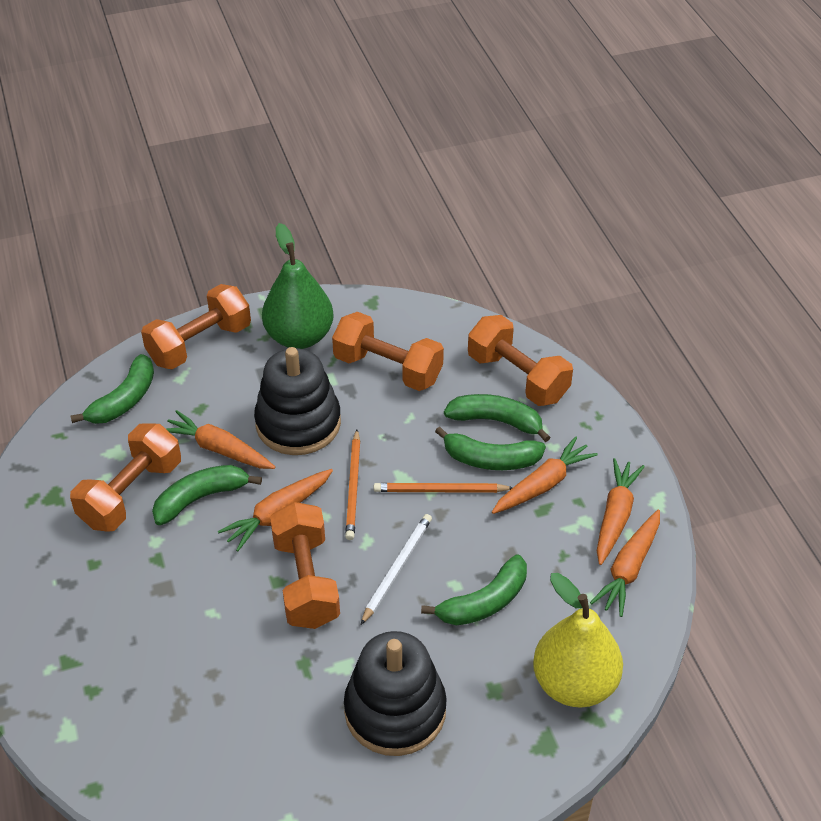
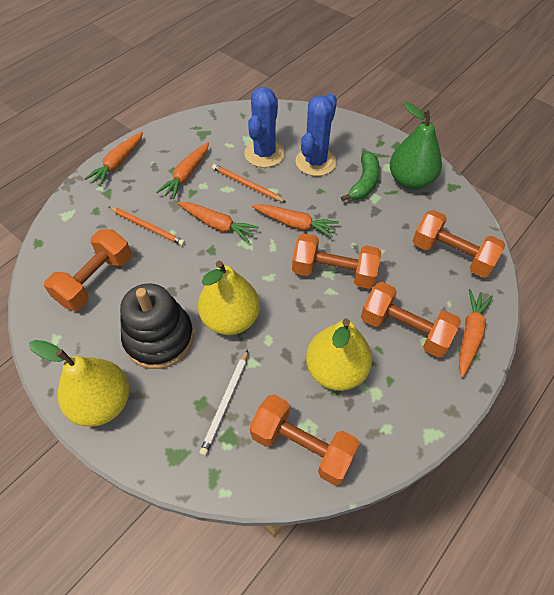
black stacking toy: [254,347,341,455] [344,631,447,756] = 2 -> [120,283,194,369] = 1
blue cactus: none = 0 -> [244,87,285,168] [296,93,337,176] = 2
green banana: [70,354,154,424] [152,465,262,525] [421,555,527,626] [435,427,546,470] [444,394,551,442] = 5 -> [341,151,379,201] = 1
yellow pear: [533,573,623,708] = 1 -> [29,340,129,427] [198,261,260,335] [306,319,372,391] = 3

